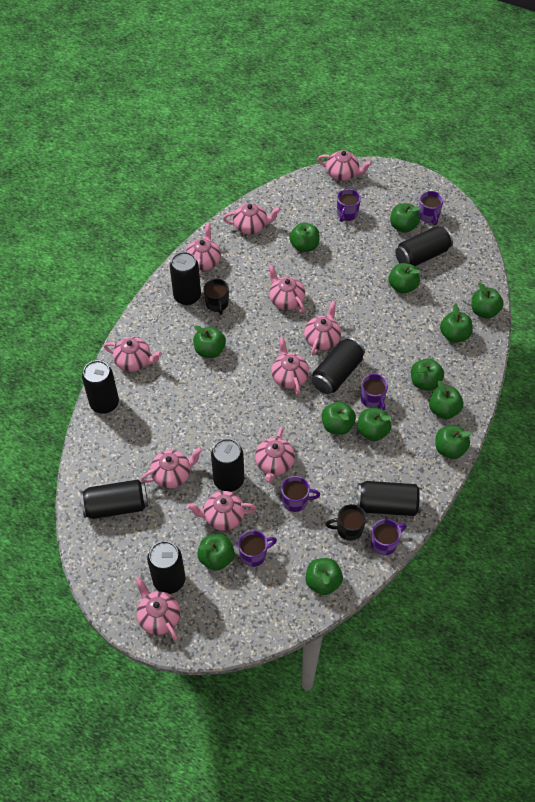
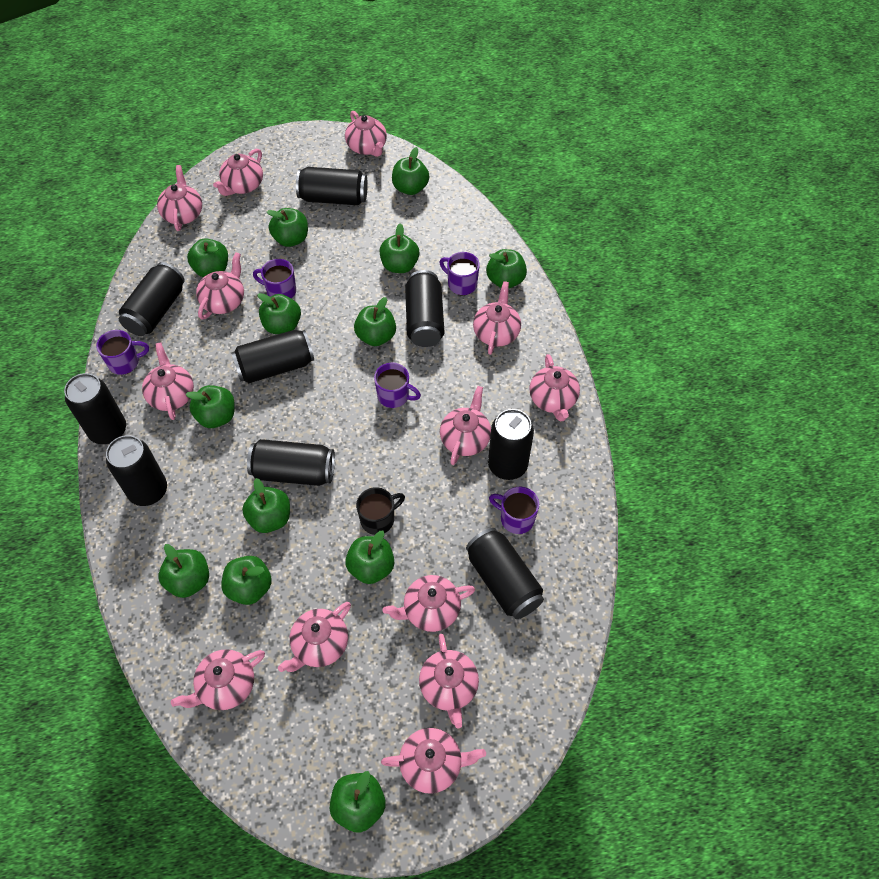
black can: [80,479,148,519] [82,360,119,414] [147,541,185,594] [170,252,201,305] [211,439,244,492] [312,337,365,394] [356,481,423,516] [395,226,453,266] = 8 -> [64,373,126,444] [106,435,167,506] [119,262,185,336] [231,330,314,383] [247,439,335,486] [296,167,368,205] [405,270,444,347] [466,528,544,619] [488,409,534,480] = 9
black mug: [204,279,229,315] [326,504,366,541] = 2 -> [356,487,405,535] = 1
pink teapot: [104,337,162,372] [135,577,180,640] [141,447,202,489] [186,223,221,275] [187,491,257,531] [223,203,281,234] [255,428,295,483] [268,264,305,313] [271,337,309,395] [304,301,341,356] [318,150,372,181] = 11 -> [142,342,194,420] [157,165,202,231] [171,649,265,710] [196,252,244,320] [213,149,263,196] [278,602,351,672] [345,111,387,157] [381,728,486,794] [383,575,475,632] [419,634,479,728] [440,386,491,465] [473,281,521,355] [529,354,580,421] = 13
purple mug: [238,530,277,567] [281,476,320,512] [337,189,361,222] [360,374,388,411] [371,519,406,556] [418,191,443,225] = 6 -> [96,330,149,375] [253,259,296,299] [374,363,421,408] [439,252,480,295] [489,487,539,534] = 5

